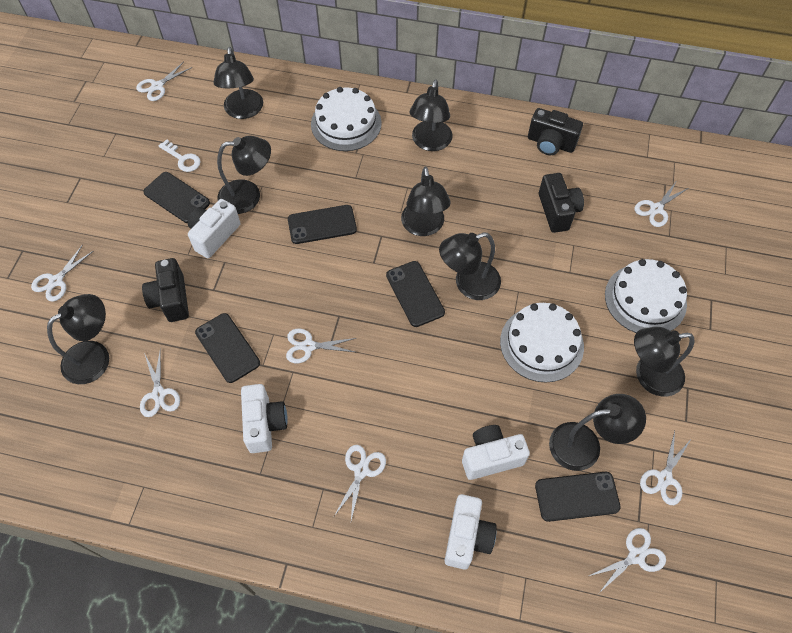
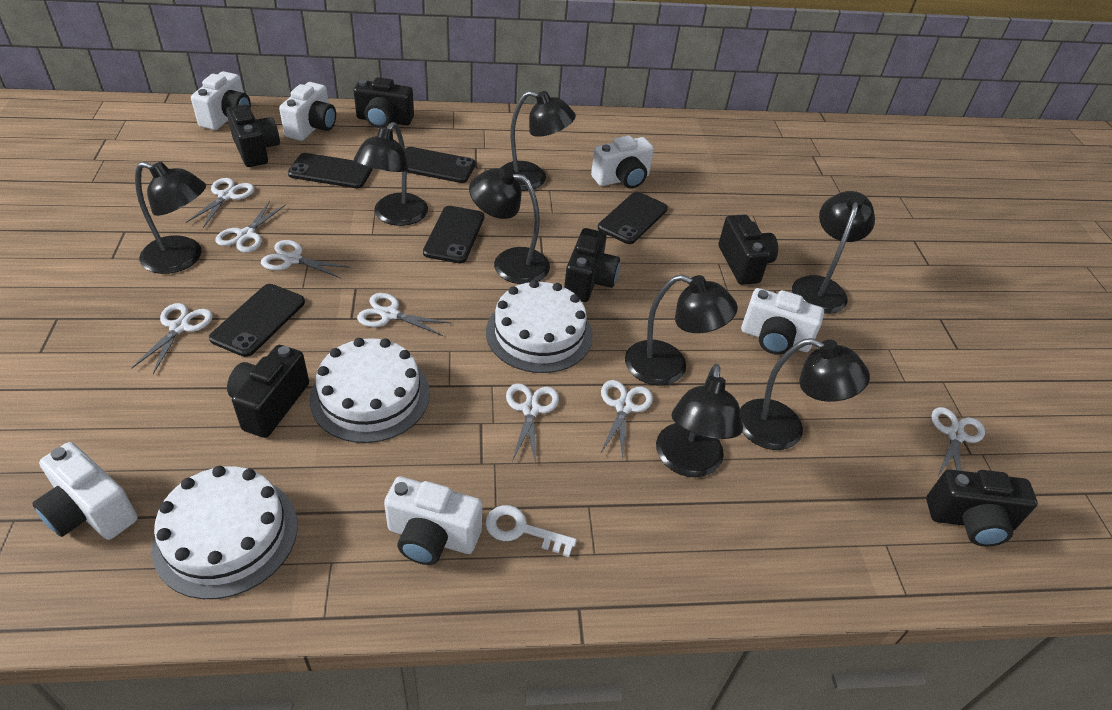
black camera: [142,258,189,322] [528,108,583,155] [539,173,584,233] = 3 -> [226,104,280,167] [227,345,309,438] [354,77,414,128] [564,228,620,302] [719,214,778,285] [926,469,1038,547] = 6
white camera: [188,199,240,258] [241,384,288,453] [445,494,497,570] [462,425,530,480] = 4 -> [32,442,138,540] [191,71,251,130] [279,82,336,141] [384,476,482,565] [591,135,654,189] [741,288,824,355] = 6

